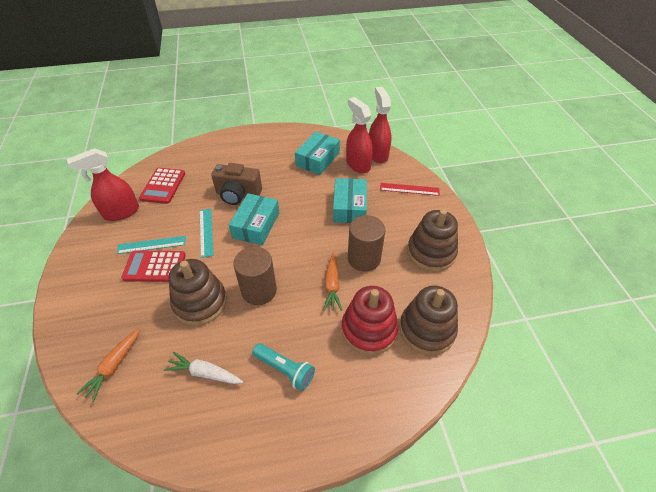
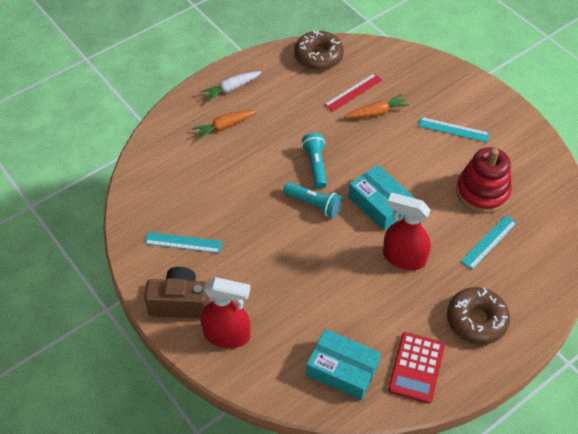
brown cylinder: [233,247,277,305] [348,215,385,272] = 2 -> none = 0
brown donut: none = 0 -> [294,30,344,70] [447,287,510,345] = 2
brown stacking toy: [169,259,227,326] [399,286,458,355] [407,209,458,272] = 3 -> none = 0
red calculator: [121,250,186,282] [139,168,185,204] = 2 -> [388,332,445,404] = 1
red spray bottle: [67,148,139,221] [346,97,373,173] [369,87,391,163] = 3 -> [200,277,250,348] [383,193,431,270] = 2
turquoise box: [229,193,279,245] [295,131,340,175] [333,178,367,223] = 3 -> [306,329,381,400] [348,165,415,230] = 2
turquoise flashlight: [252,343,315,391] = 1 -> [283,182,342,218] [302,133,327,189] = 2
turquoise ruler: [117,236,186,254] [200,209,213,258] = 2 -> [144,232,223,253] [419,117,490,142] [461,215,517,270] = 3

